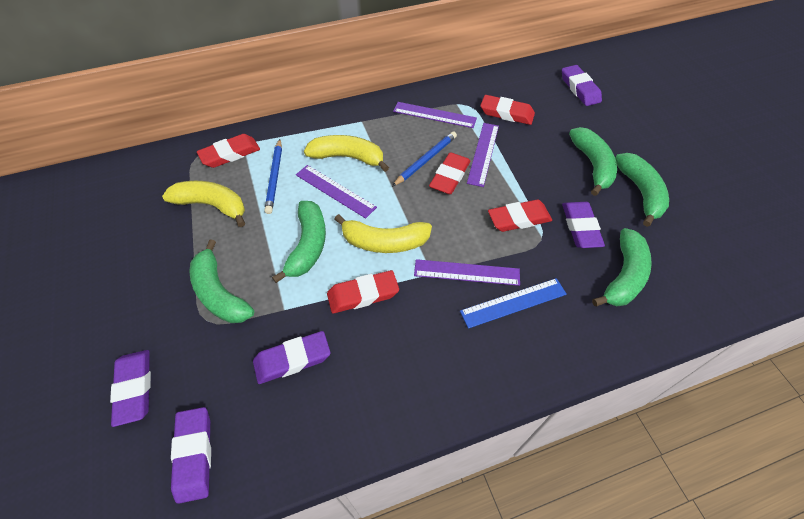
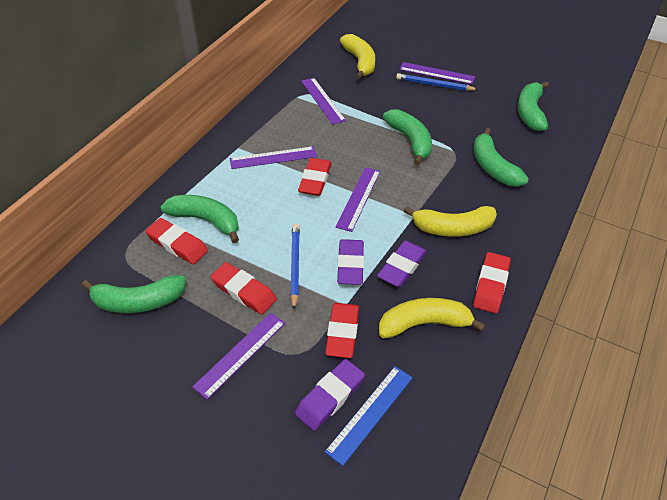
purple eraser: [110,350,151,427] [171,407,211,504] [253,331,331,384] [562,65,602,106] [562,202,605,248] = 5 -> [295,359,365,431] [337,239,364,285] [377,240,427,287] = 3
purple ruler: [296,165,377,219] [393,102,477,128] [414,259,520,286] [467,123,499,187] = 4 -> [192,313,285,400] [229,146,317,169] [301,78,346,125] [336,167,380,232] [399,62,475,85] = 5

